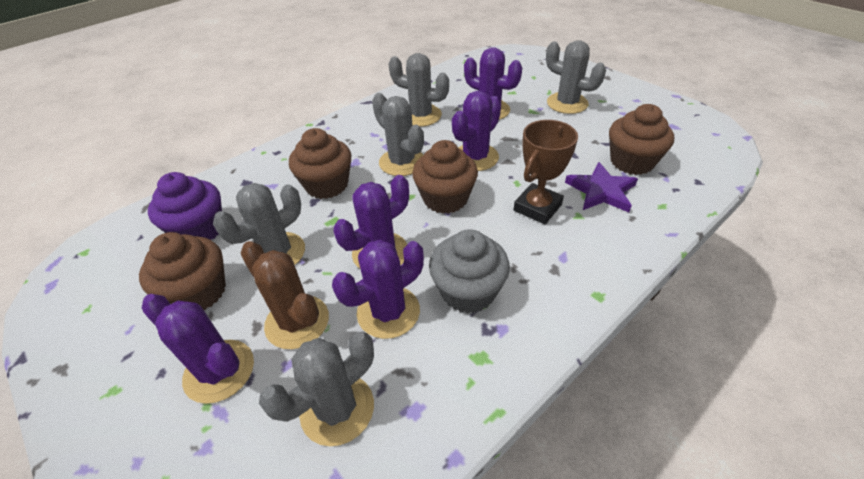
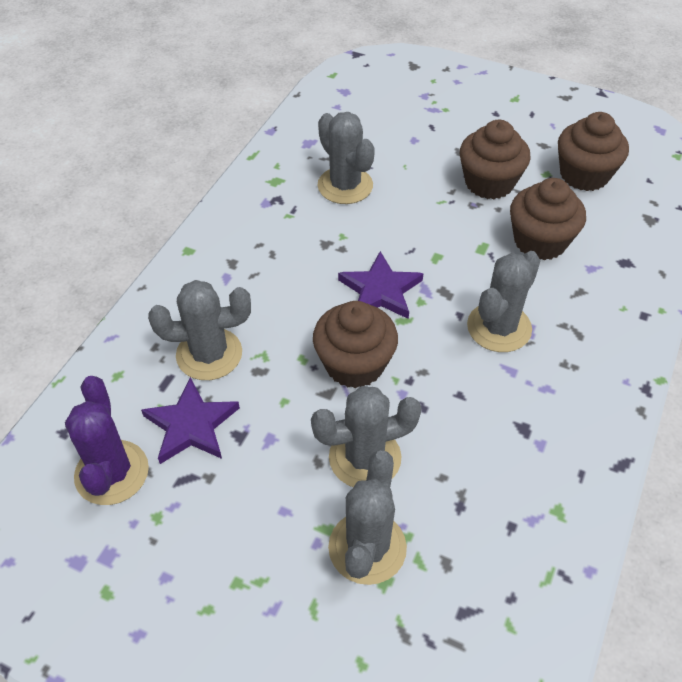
brown cactus: [241,241,329,349] = 1 -> none = 0
brown trophy: [514,120,578,224] = 1 -> none = 0
grey cupcake: [429,229,510,313] = 1 -> none = 0
purple cactus: [142,294,254,404] [332,240,424,339] [333,175,409,268] [452,91,501,171] [464,47,522,120] = 5 -> [65,376,149,505] = 1
purple cupcake: [148,172,222,240] = 1 -> none = 0
purple star: [565,162,638,212] = 1 -> [141,377,240,464] [338,251,424,319] = 2

